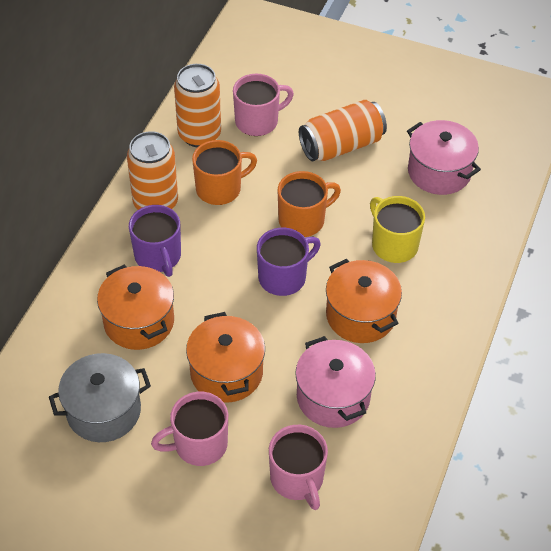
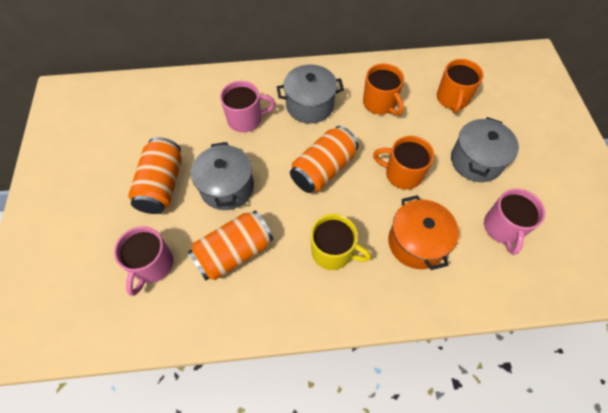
grey pot: [49,353,151,442] = 1 -> [191,142,254,210] [277,64,344,124] [451,117,519,182] = 3
orange mug: [192,140,257,205] [278,171,341,237] = 2 -> [363,64,404,115] [373,136,434,189] [437,59,484,113] = 3
orange pot: [97,265,174,350] [186,312,265,403] [326,259,402,343] = 3 -> [388,195,459,270] = 1
pink pot: [295,336,376,428] [407,120,481,195] = 2 -> none = 0
purple mug: [129,205,181,277] [257,228,321,296] = 2 -> none = 0

